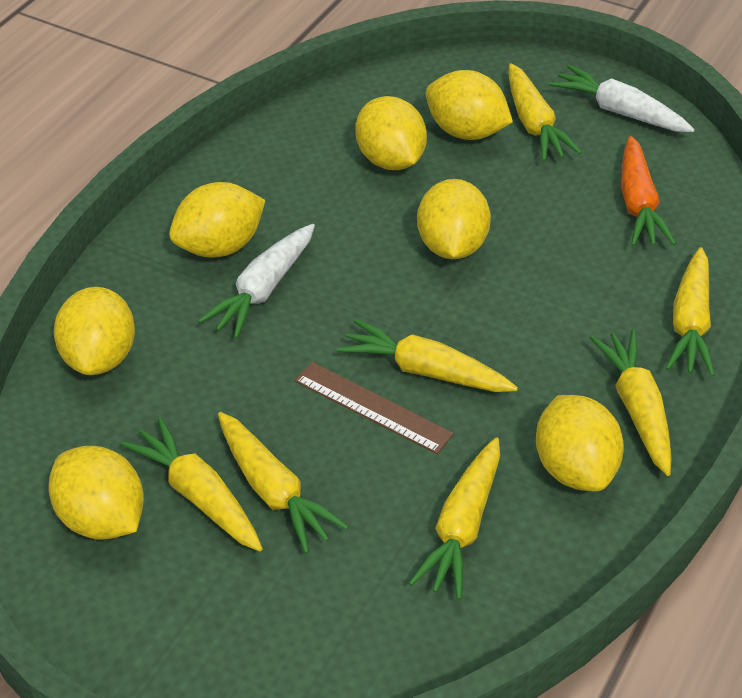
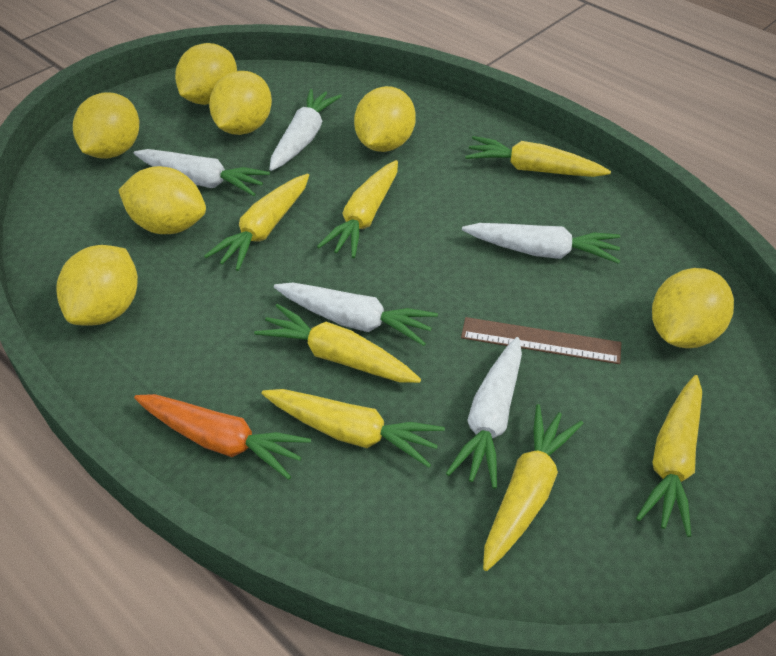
white carrot: [198,224,315,339] [549,65,695,132] = 2 -> [134,149,270,196] [269,89,342,171] [274,283,438,346] [446,337,522,489] [462,223,620,264] = 5

